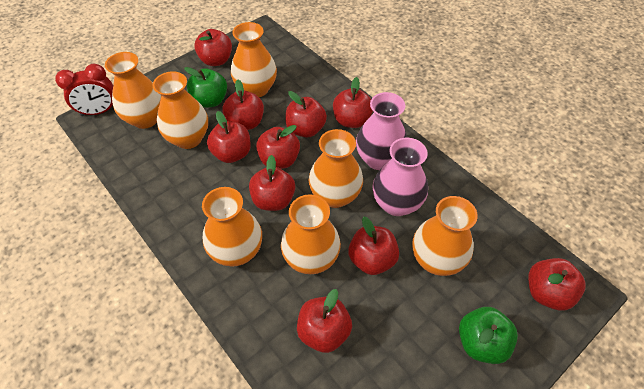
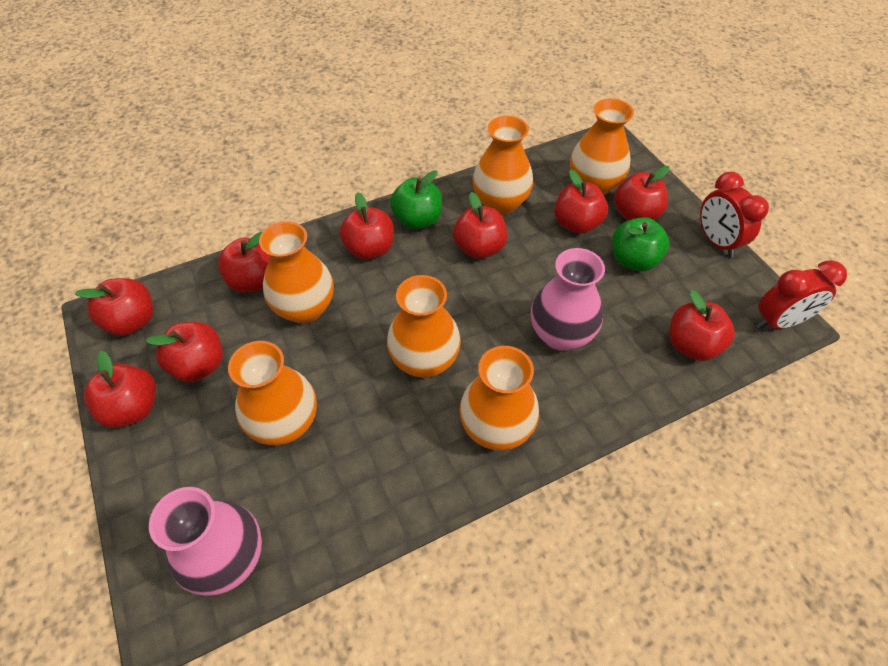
orange vase: [105,52,161,129] [153,71,208,149] [202,187,262,267] [231,22,277,97] [281,194,341,274] [309,129,363,208] [412,196,478,276] = 7 -> [228,341,317,445] [259,221,334,324] [387,275,461,378] [459,346,539,450] [472,116,533,215] [570,98,634,195] = 6
red apple: [194,29,232,66] [207,111,251,163] [222,80,264,130] [249,155,295,211] [256,125,300,169] [285,91,327,138] [297,289,352,353] [333,77,373,128] [348,217,399,275] [528,258,585,310] = 10 -> [75,278,153,336] [84,351,156,428] [146,322,223,382] [218,232,270,293] [340,192,394,260] [453,192,507,259] [554,170,608,234] [614,166,670,221] [669,290,735,361] = 9
red clock: [55,64,113,116] = 1 -> [700,172,769,257] [756,260,847,329] = 2

